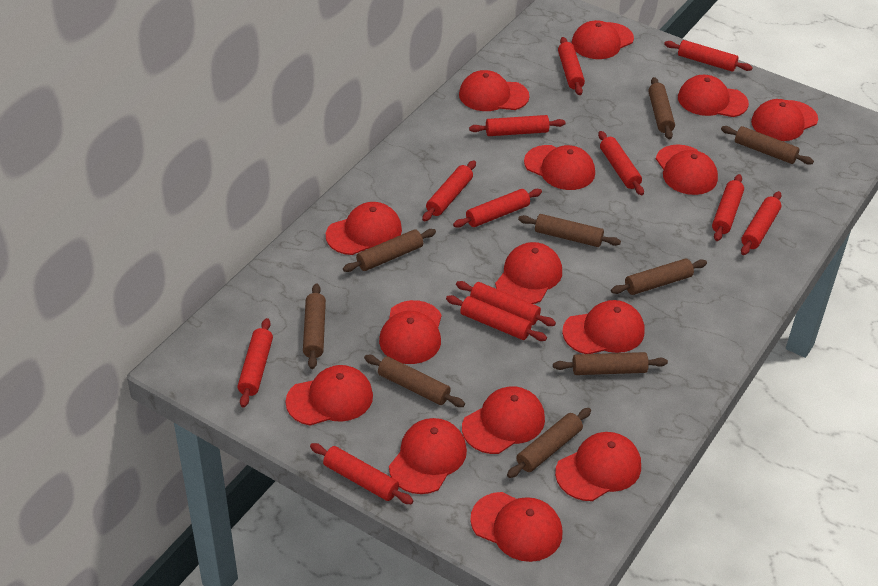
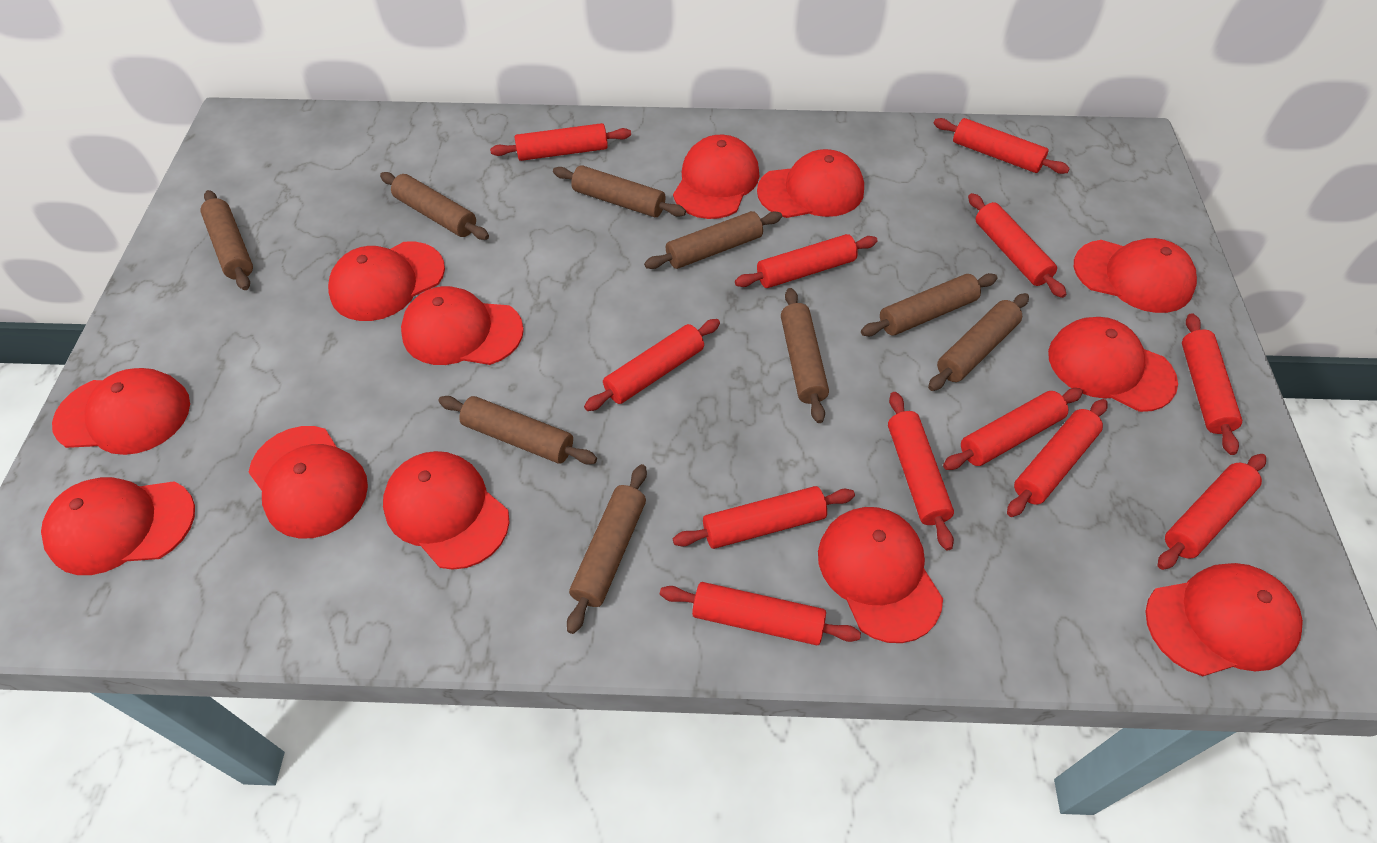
red cap: [285,365,373,426] [326,202,402,255] [379,300,442,364] [389,418,467,494] [459,70,529,111] [462,386,545,454] [470,492,563,562] [495,242,562,304] [524,145,595,190] [555,432,641,501] [562,300,644,354] [571,20,634,59] [656,144,718,195] [678,75,749,117] [751,99,818,141] = 15 -> [41,477,195,575] [52,368,190,455] [248,426,368,539] [328,241,445,321] [383,451,510,570] [401,286,524,365] [673,135,759,219] [757,149,864,218] [818,507,943,643] [1048,317,1178,412] [1074,238,1197,313] [1145,563,1303,676] = 12

